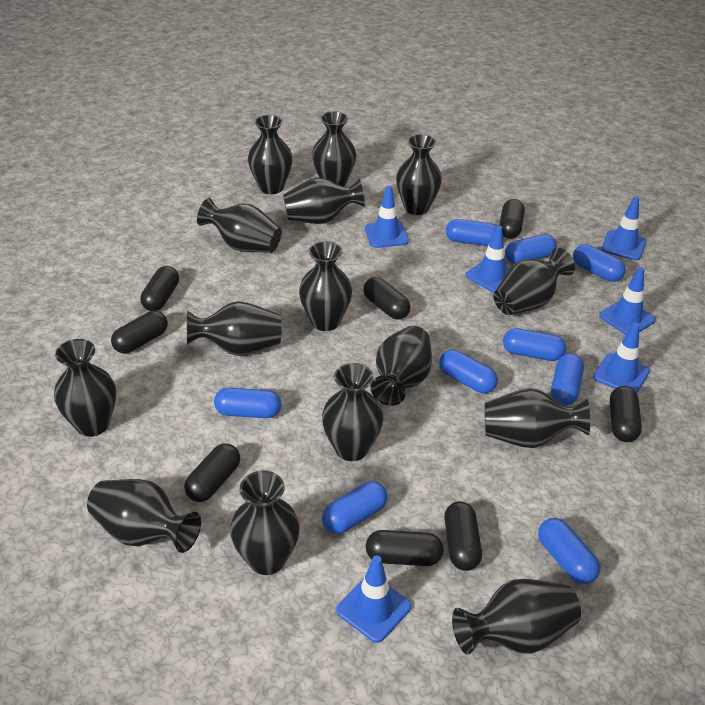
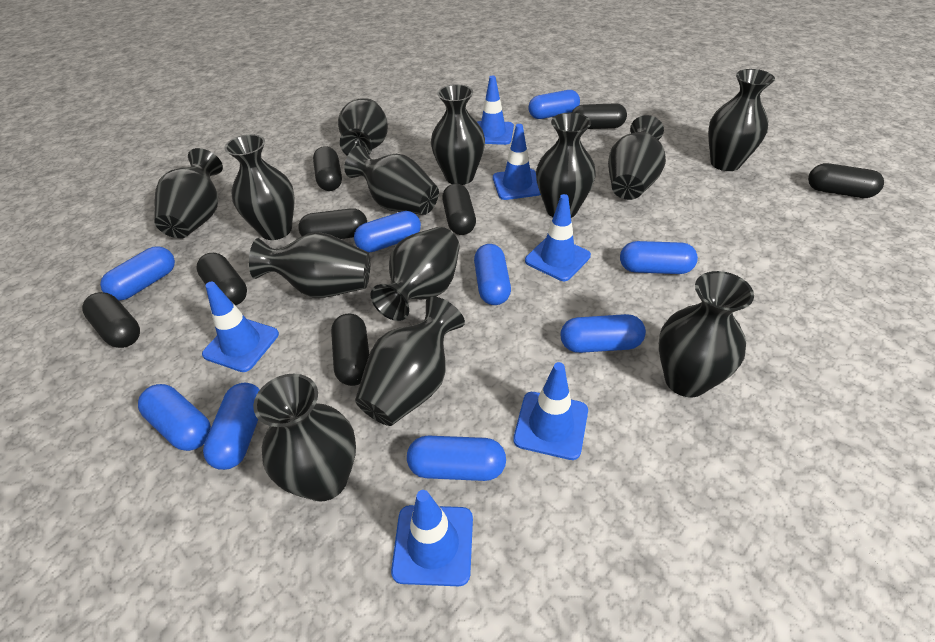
black vase: [54,339,116,437] [87,479,201,553] [187,301,282,356] [197,198,282,253] [230,470,300,575] [248,115,293,194] [283,177,365,224] [299,241,352,331] [312,111,356,187] [322,363,384,461] [370,326,432,406] [396,134,442,215] [452,579,581,655] [485,388,590,448] [493,248,575,315] = 15 -> [154,148,223,238] [224,134,295,240] [249,232,371,298] [253,374,356,502] [338,98,388,156] [344,145,439,215] [355,296,465,426] [371,227,460,321] [431,84,485,185] [536,112,596,218] [608,115,666,200] [659,271,754,397] [708,69,775,171] = 13

